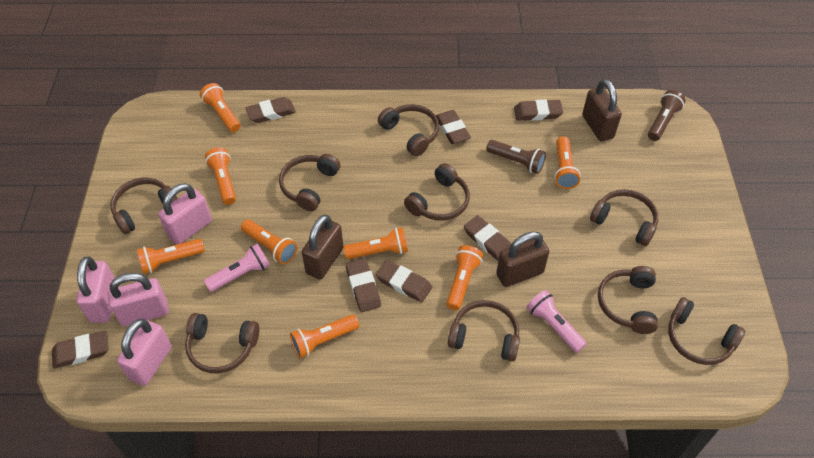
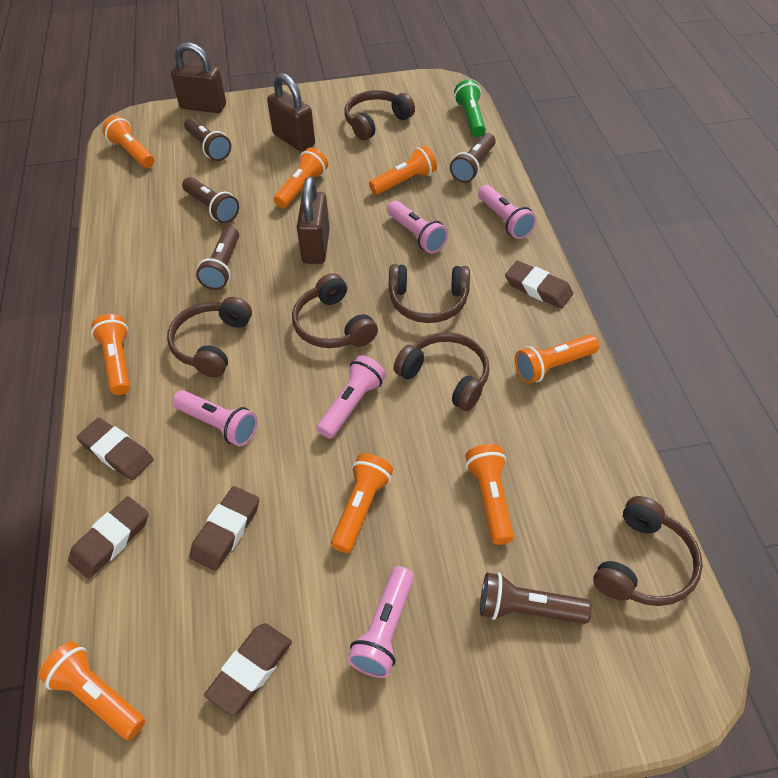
brown eraser: [52,331,109,369] [246,97,296,123] [346,258,381,312] [376,260,432,302] [436,110,471,144] [464,215,511,261] [514,99,563,121] = 7 -> [68,496,149,579] [77,418,154,480] [190,486,259,571] [204,623,292,716] [505,261,573,309] = 5
brown flashlight: [486,140,546,174] [648,90,685,141] = 2 -> [182,177,239,223] [184,117,231,161] [196,226,239,290] [450,133,496,183] [480,573,592,624] = 5
brown headphones: [110,178,178,234] [185,313,259,373] [279,154,341,211] [378,104,439,156] [404,163,470,221] [448,300,520,362] [590,189,658,246] [598,266,658,334] [668,297,745,365] = 9 -> [167,297,252,377] [292,273,378,348] [344,90,415,141] [389,264,470,323] [394,332,490,411] [593,496,703,606] = 6
green flashlight: none = 0 -> [454,80,486,137] = 1
pink flashlight: [204,244,270,292] [527,290,587,353] = 2 -> [172,390,257,446] [317,355,386,439] [347,566,414,678] [387,201,448,253] [478,185,537,239] = 5
pink padlock: [76,257,115,323] [108,273,169,326] [117,319,172,386] [158,183,212,245] = 4 -> none = 0

